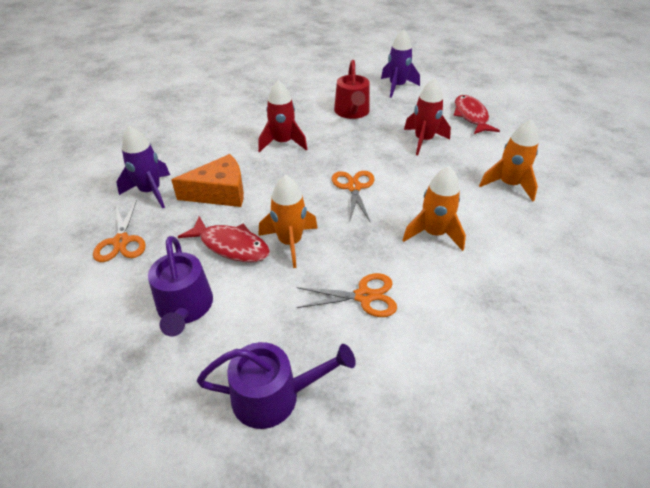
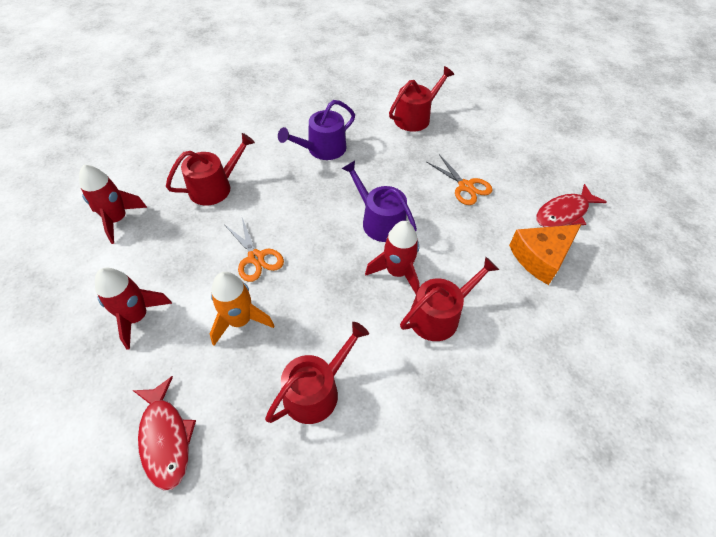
orange rocket: [258,175,318,268] [403,166,466,251] [479,119,539,201] = 3 -> [210,272,275,346] = 1
orange scissors: [93,200,146,262] [297,273,397,317] [332,171,375,221] = 3 -> [224,218,284,282] [427,154,493,205] = 2
purple rocket: [116,126,170,208] [381,30,420,98] = 2 -> none = 0
red rocket: [258,80,307,152] [404,78,451,155] = 2 -> [79,164,147,244] [95,268,172,349] [365,221,420,294] = 3
red watering can: [334,60,370,119] = 1 -> [166,133,255,206] [265,322,369,424] [389,66,454,132] [400,257,499,341] = 4

